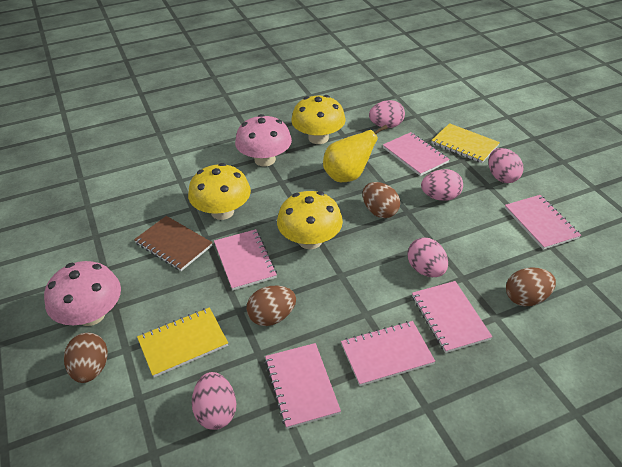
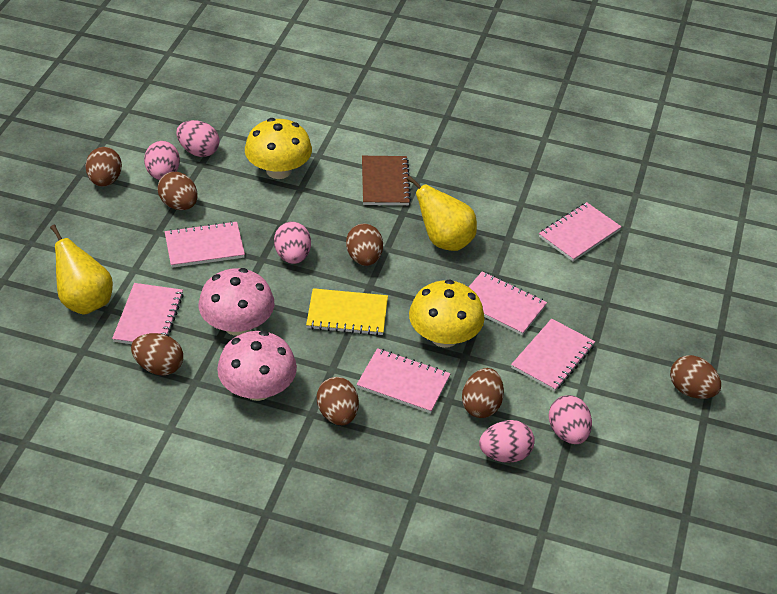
brown egg: [64,333,108,383] [246,286,296,326] [363,182,400,218] [506,267,556,306] = 4 -> [85,147,122,187] [131,333,183,376] [158,172,198,210] [317,377,359,425] [346,224,383,266] [462,368,504,418] [670,355,721,399] = 7
yellow mushroom: [188,163,251,220] [277,191,343,249] [291,95,346,144] = 3 -> [245,118,312,179] [409,279,484,348] = 2
yellow notebook: [137,307,228,377] [431,123,500,163] = 2 -> [306,288,388,335] = 1
yellow pear: [323,125,388,182] = 1 -> [50,225,113,315] [406,175,477,251] = 2

